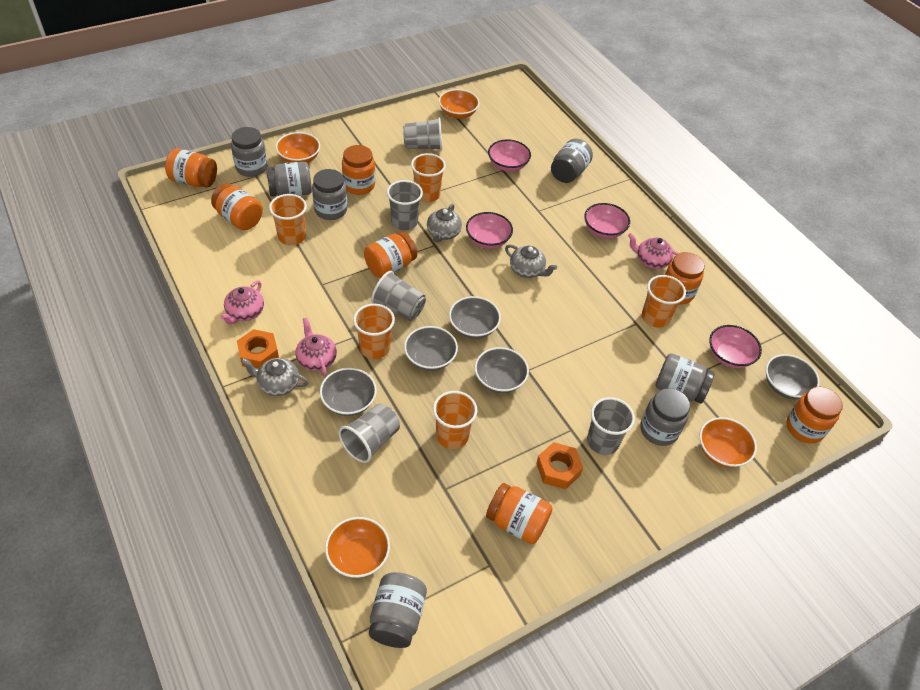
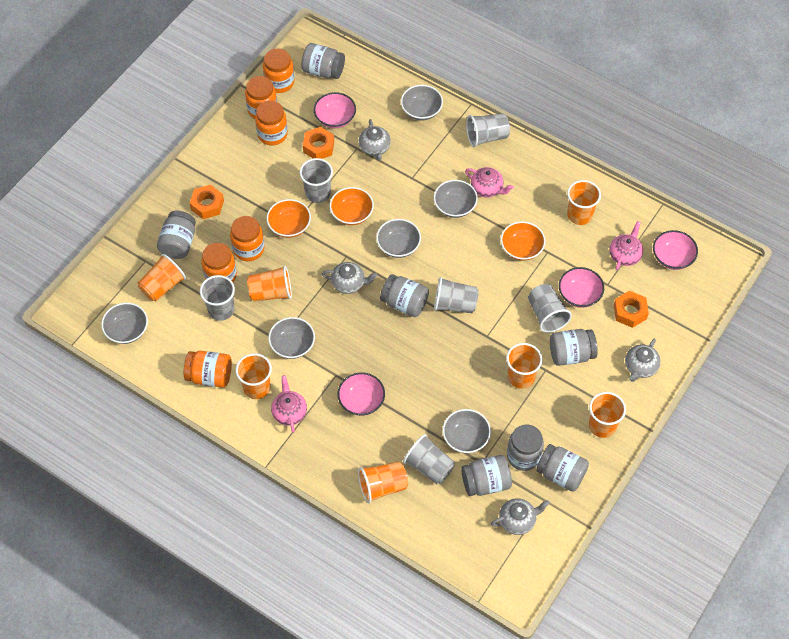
grey bowl: [320,368,377,416] [404,326,458,371] [449,296,501,339] [475,347,529,393] [766,354,820,400] = 5 -> [101,303,148,344] [268,317,315,359] [376,219,421,258] [401,85,443,121] [434,180,478,218] [443,409,491,453] = 6
grey cup: [339,404,400,463] [371,271,426,321] [387,180,423,230] [403,118,443,151] [587,397,635,455] = 5 -> [200,275,235,321] [300,158,333,203] [403,434,455,484] [434,277,479,313] [466,113,510,147] [528,284,572,333] = 6
grey teapot: [241,358,309,396] [427,204,462,243] [505,244,557,278] = 3 -> [322,262,377,294] [359,119,391,161] [491,498,550,535] [625,339,661,382] = 4
orange bowl: [276,132,320,163] [325,517,390,578] [439,89,479,119] [699,417,757,468] = 4 -> [266,199,311,238] [330,187,374,225] [501,221,546,261] = 3
orange cup: [269,194,307,245] [353,304,395,359] [411,153,446,202] [433,391,477,449] [642,275,686,328] = 5 -> [137,254,186,302] [236,353,272,399] [247,265,292,302] [358,461,408,503] [506,343,543,389] [567,180,601,225] [589,392,626,438] = 7
orange jar: [165,148,217,187] [211,183,263,230] [342,145,375,195] [364,232,417,278] [486,483,552,544] [665,252,705,305] [786,387,843,443] = 7 -> [184,351,232,388] [201,243,237,282] [230,216,265,261] [245,76,277,119] [255,101,288,145] [263,48,294,93] = 6
orange nut: [237,329,279,369] [536,442,583,489] = 2 -> [190,185,224,219] [303,127,334,159] [614,291,649,328] = 3

